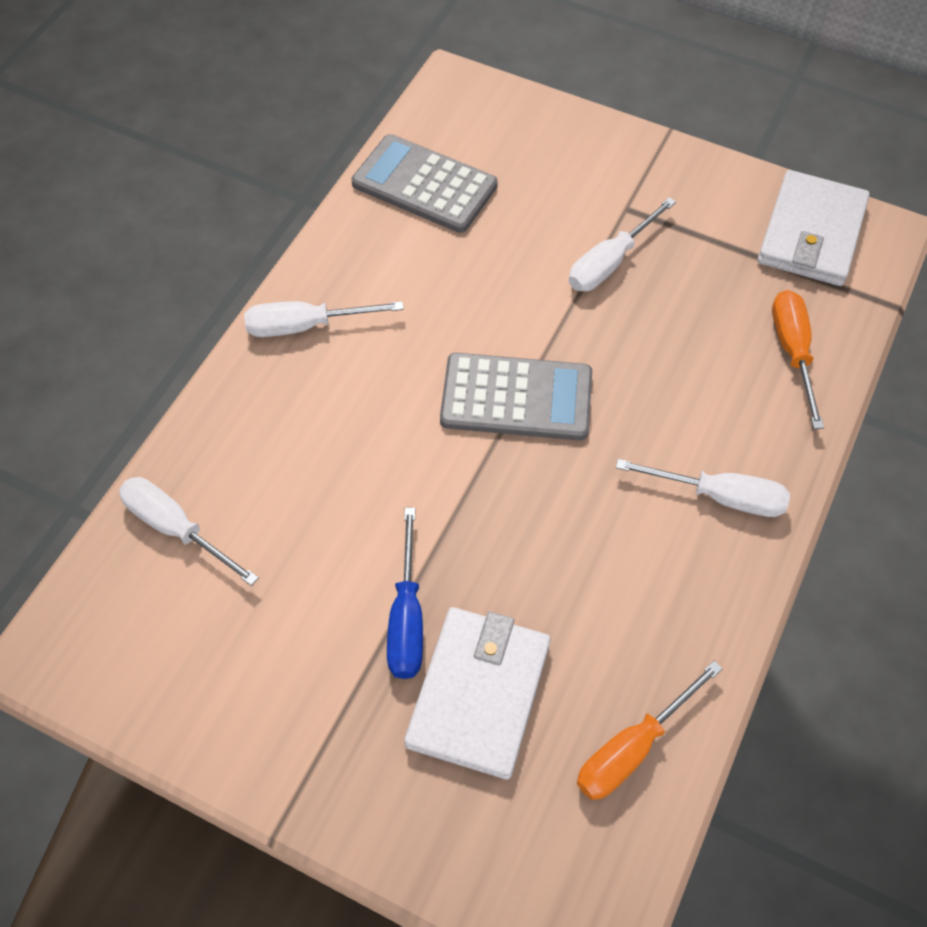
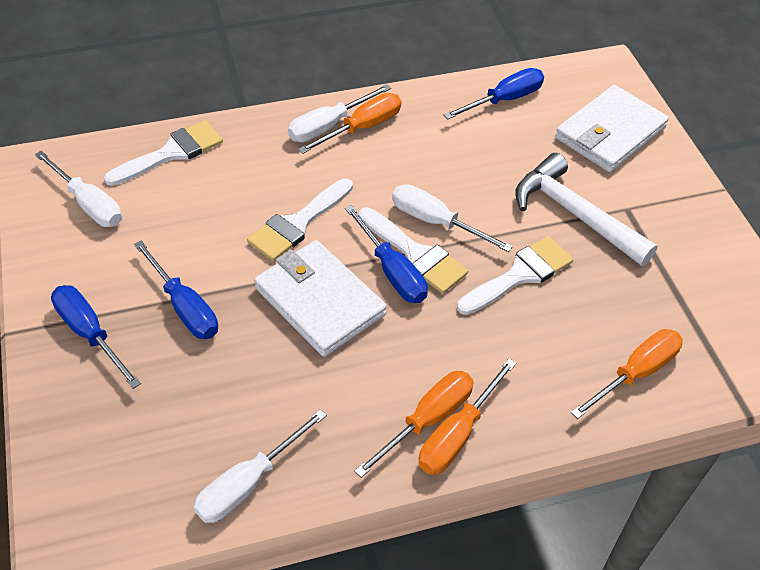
blue screwdriver: [387,508,423,679] = 1 -> [51,285,141,389] [134,241,218,339] [345,205,428,303] [444,68,544,119] = 4
grey calculator: [351,134,498,233] [440,353,592,441] = 2 -> none = 0
orange screwdriver: [577,661,723,800] [772,290,824,429] = 2 -> [298,93,401,154] [354,371,474,478] [419,359,516,475] [571,329,683,419] = 4
white brush: none = 0 -> [104,120,223,186] [247,178,353,261] [359,207,468,294] [457,236,573,315] = 4
white hammer: none = 0 -> [515,153,658,266] = 1

